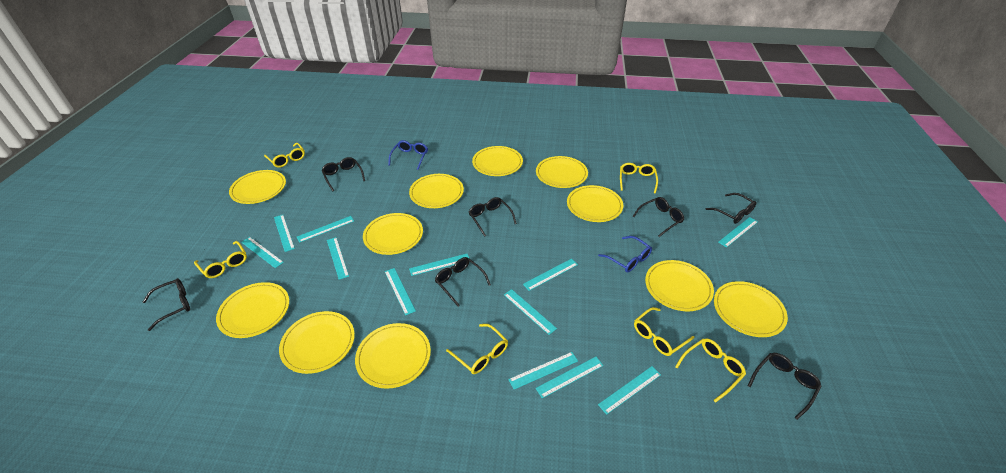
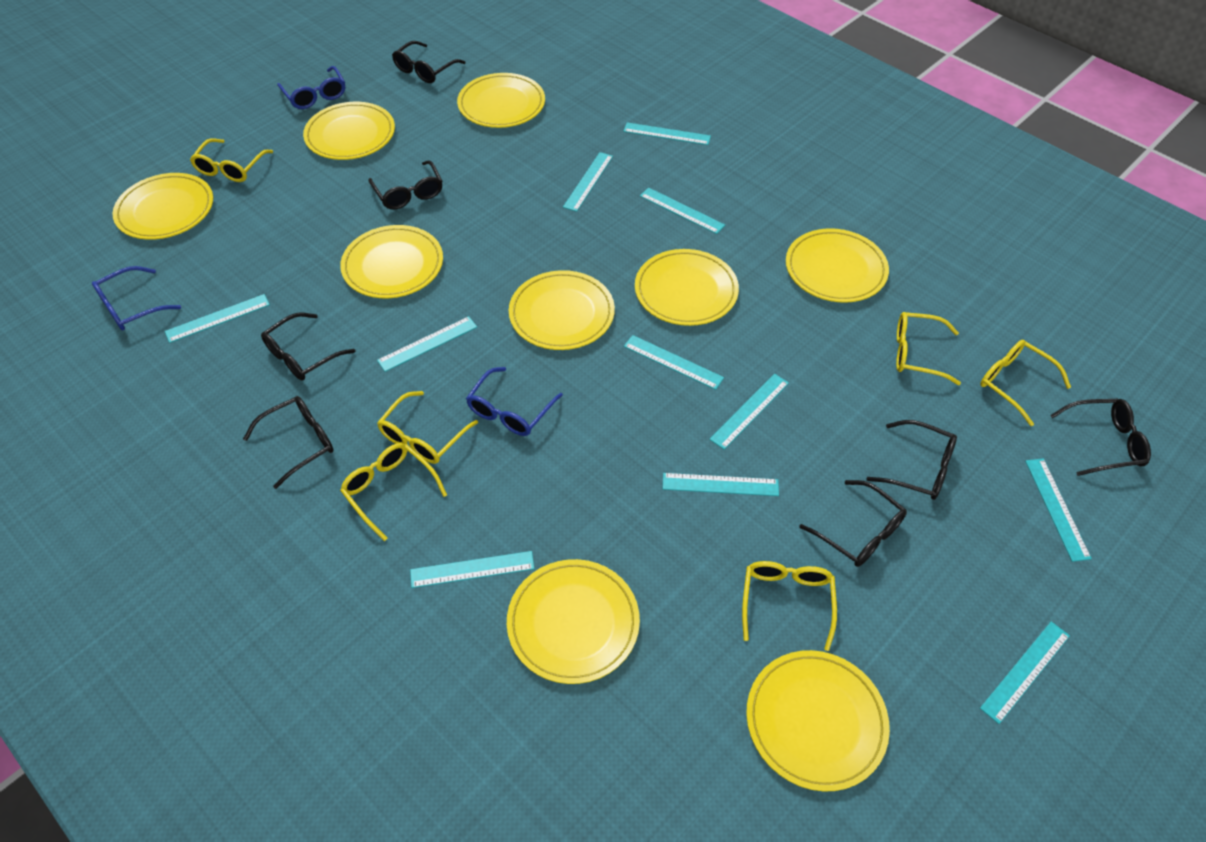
blue glasses: [388,140,428,170] [598,236,652,272] = 2 -> [92,266,181,331] [277,66,345,109] [466,367,563,436] = 3
turquoise ruler: [241,237,284,268] [274,215,295,252] [297,216,354,243] [327,237,349,280] [385,268,416,315] [409,254,470,276] [504,289,557,335] [508,352,578,389] [523,258,578,291] [536,357,603,398] [598,366,661,415] [718,217,758,247] = 12 -> [165,294,270,343] [377,316,477,372] [410,551,535,588] [563,152,613,212] [623,122,711,145] [624,335,724,390] [640,187,725,234] [663,473,779,496] [710,374,789,450] [980,622,1070,724] [1025,458,1092,562] = 11
yellow plate: [216,282,289,338] [229,170,286,204] [279,311,355,374] [355,323,431,389] [363,213,423,255] [409,174,464,208] [472,146,523,176] [536,156,588,188] [567,185,623,222] [645,260,714,311] [714,281,788,337] = 11 -> [113,173,213,240] [303,102,395,160] [340,225,443,298] [457,73,545,128] [507,559,640,684] [509,270,615,350] [635,249,739,326] [746,650,890,792] [786,228,889,303] = 9

